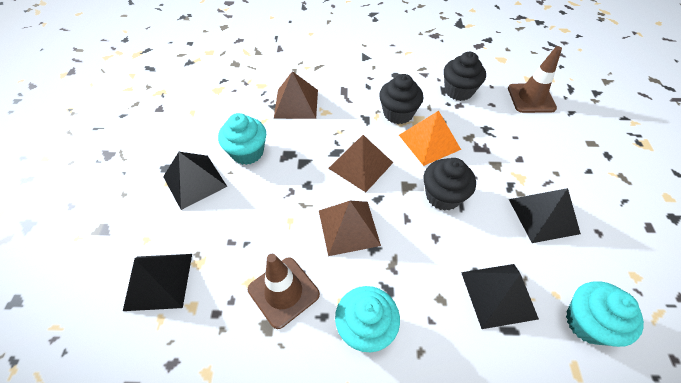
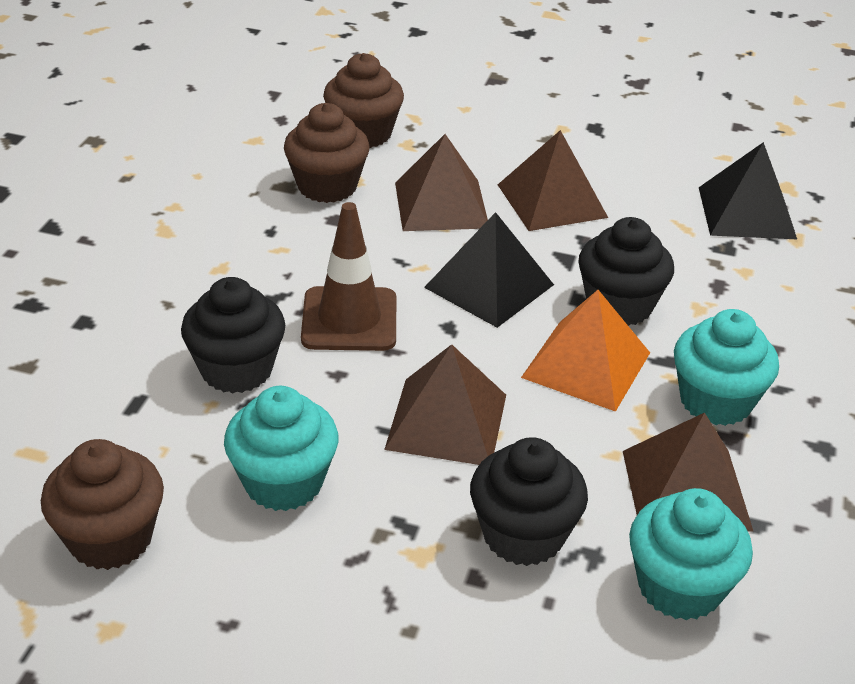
black pyramid: [123,254,192,311] [163,152,227,210] [461,264,539,329] [509,188,581,243] = 4 -> [424,212,554,328] [699,142,797,239] = 2
brown cupcake: none = 0 -> [41,439,164,570] [284,103,370,203] [323,53,404,148] = 3
brown pyramid: [274,71,318,119] [319,201,381,256] [328,135,393,192] = 3 -> [384,344,506,465] [395,134,488,231] [498,130,608,231] [623,413,754,532] = 4
brown traffic cone: [248,254,320,329] [508,46,562,113] = 2 -> [301,202,396,351] = 1

